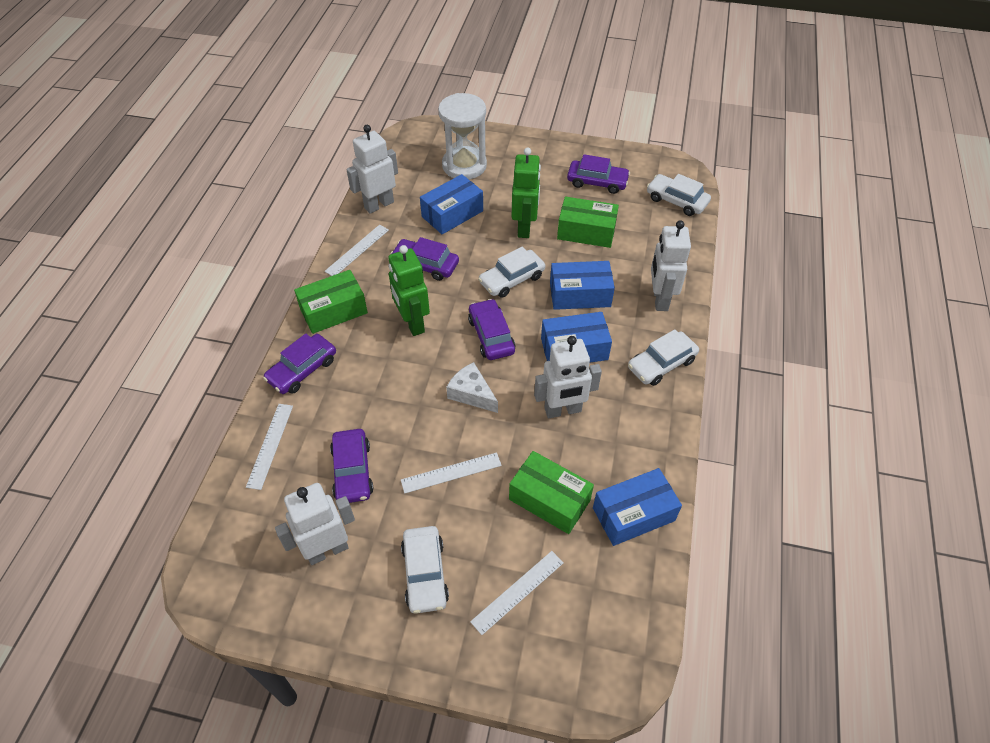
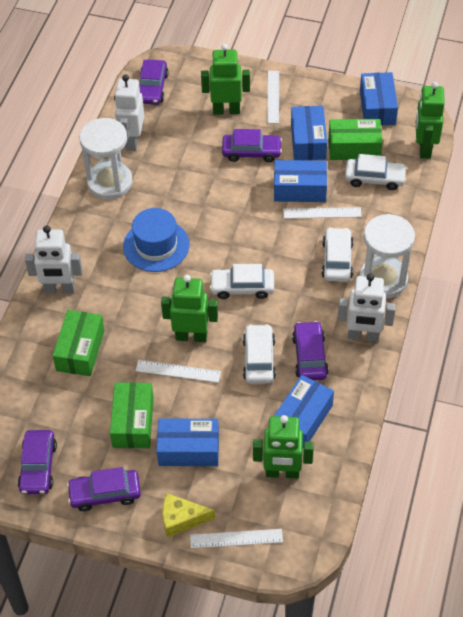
blue box: [420,174,483,234] [541,312,612,363] [550,261,615,310] [593,468,682,546] = 4 -> [157,419,219,466] [274,160,327,202] [274,375,334,449] [291,106,327,160] [360,72,398,126] = 5
blue hat: none = 0 -> [123,208,189,272] = 1
green robot: [388,245,430,336] [512,148,541,238] = 2 -> [161,275,218,342] [201,44,250,115] [253,415,314,479] [416,82,445,159] = 4
white cheese: [446,362,498,413] = 1 -> none = 0
white hourglass: [438,93,487,180] = 1 -> [79,118,133,200] [359,214,415,299] = 2
white robot: [275,483,355,565] [346,125,398,214] [534,336,602,418] [651,220,691,311] = 4 -> [25,226,83,293] [114,74,144,151] [338,274,396,342] = 3
yellow cheese: none = 0 -> [162,493,215,538] = 1

